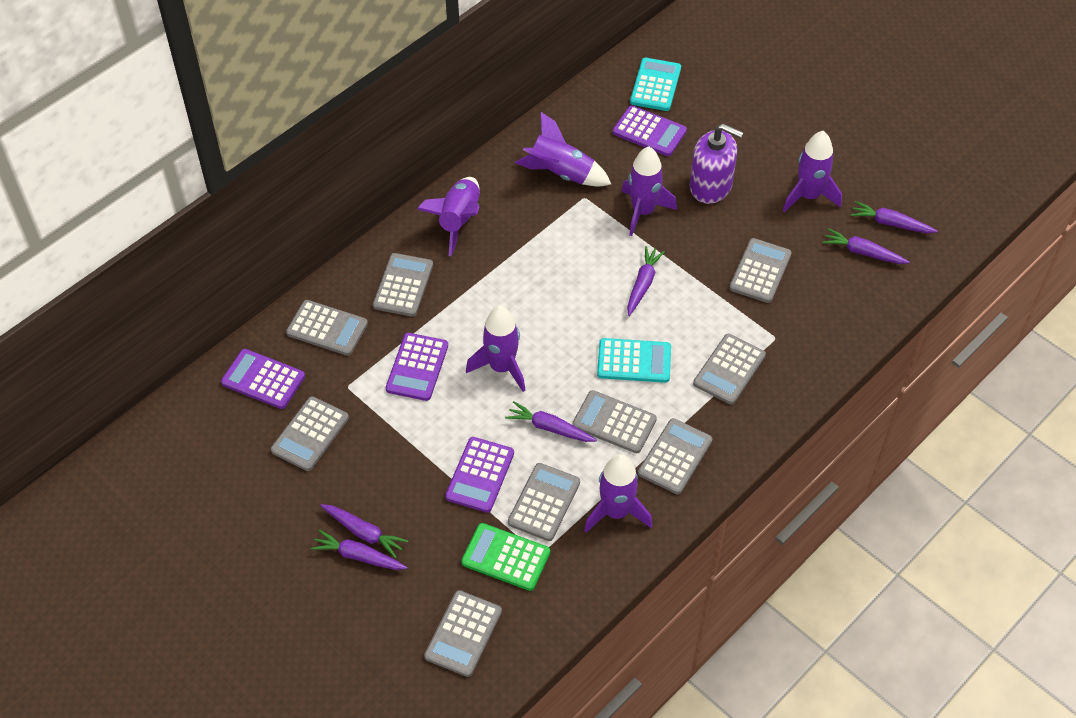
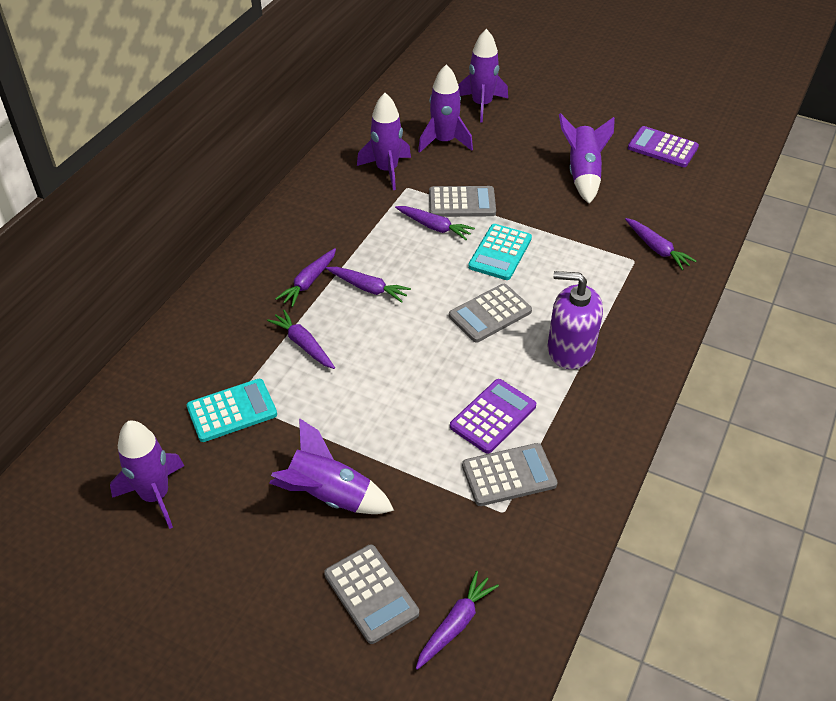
green calculator: [461,523,550,591] = 1 -> none = 0
grey calculator: [271,396,349,471] [286,300,368,356] [373,253,433,317] [424,590,502,677] [508,463,580,541] [572,390,657,453] [638,418,712,494] [693,334,766,404] [729,238,792,303] = 9 -> [324,544,419,644] [429,186,496,217] [449,284,532,343] [462,443,558,506] = 4
purple calculator: [221,349,305,409] [386,333,448,401] [445,437,514,513] [613,105,687,156] = 4 -> [450,379,536,454] [628,126,699,167] = 2

